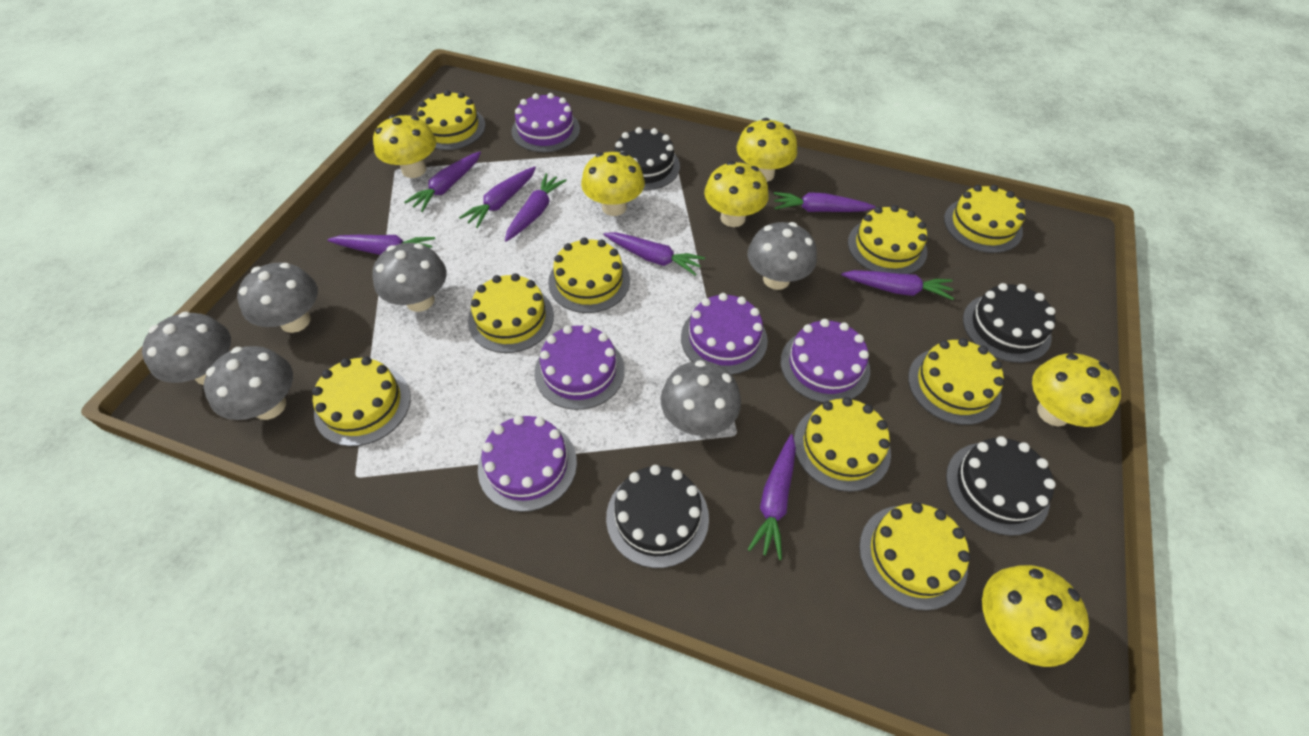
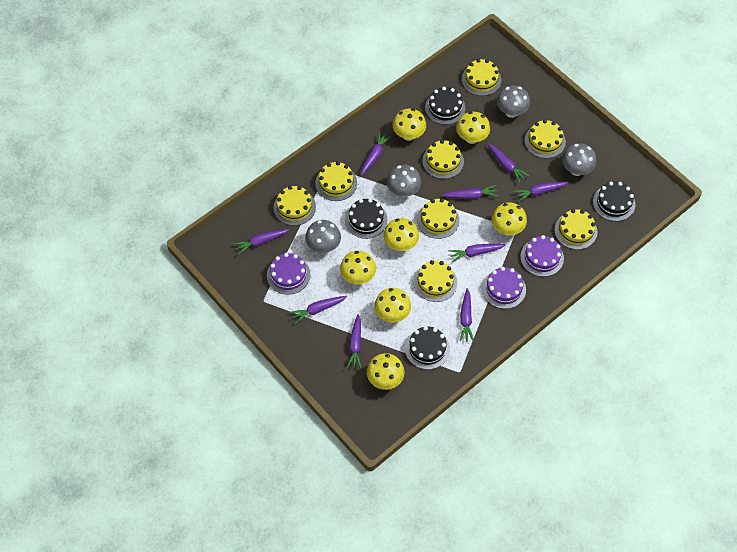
grey mushroom: [142,312,231,385] [204,346,293,420] [237,263,318,333] [372,243,446,312] [660,360,741,436] [748,222,817,290] = 6 -> [305,220,341,253] [387,165,421,197] [497,86,530,118] [562,143,597,176] = 4
purple cake: [478,415,577,512] [512,93,580,152] [535,325,625,410] [681,293,768,375] [780,319,870,403] = 5 -> [267,253,310,295] [482,267,526,309] [520,235,564,277] = 3
purple carrot: [327,235,435,255] [404,151,481,212] [459,166,536,228] [505,173,567,242] [604,232,705,276] [748,434,796,560] [774,192,875,212] [841,270,954,300] = 8 -> [233,229,289,255] [290,296,347,324] [347,314,362,369] [361,132,391,176] [441,185,498,199] [449,244,506,262] [459,288,474,342] [488,143,529,183] [514,182,568,202] = 9
yellow cake: [312,357,411,446] [417,90,485,150] [468,273,554,353] [548,238,630,313] [794,397,891,492] [848,205,927,274] [859,502,970,611] [908,338,1004,425] [944,185,1025,253] = 9 -> [274,186,316,226] [315,161,357,201] [414,260,457,302] [417,198,460,239] [422,140,464,179] [462,59,502,96] [525,120,566,158] [554,209,598,250] = 8
yellow mushroom: [373,115,436,178] [581,152,645,216] [704,161,769,227] [737,118,797,182] [982,565,1089,667] [1032,353,1121,427] = 6 -> [340,251,376,285] [367,353,405,390] [374,288,411,323] [383,218,419,251] [393,108,426,141] [456,112,490,144] [491,202,527,235] = 7

